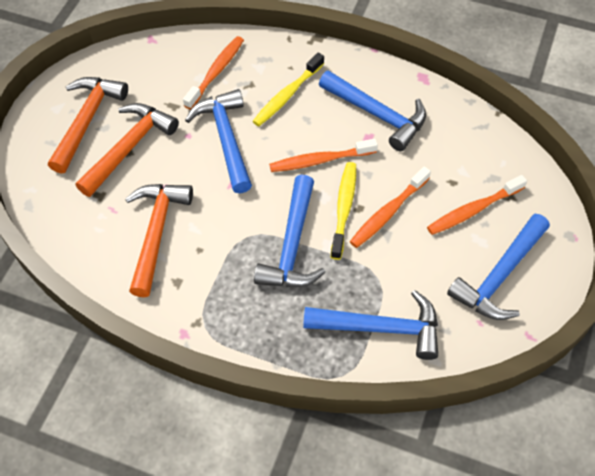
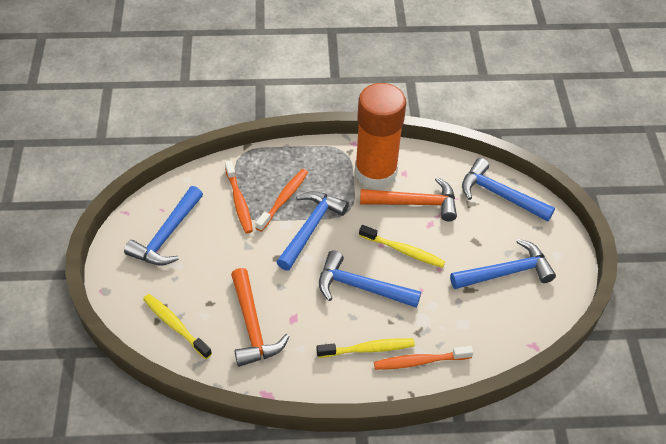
orange glue stick: none = 0 -> [355,83,406,189] = 1
orange hammer: [48,77,128,174] [76,103,179,197] [125,184,193,297] = 3 -> [231,268,290,367] [360,177,457,221] = 2
orange toothbrush: [183,36,244,110] [269,139,378,172] [350,167,431,248] [427,175,527,235] = 4 -> [225,160,253,233] [256,169,308,232] [374,346,473,370] = 3
yellow toothbrush: [252,53,324,126] [331,162,356,260] = 2 -> [143,294,212,359] [316,338,415,358] [359,225,445,268] = 3

